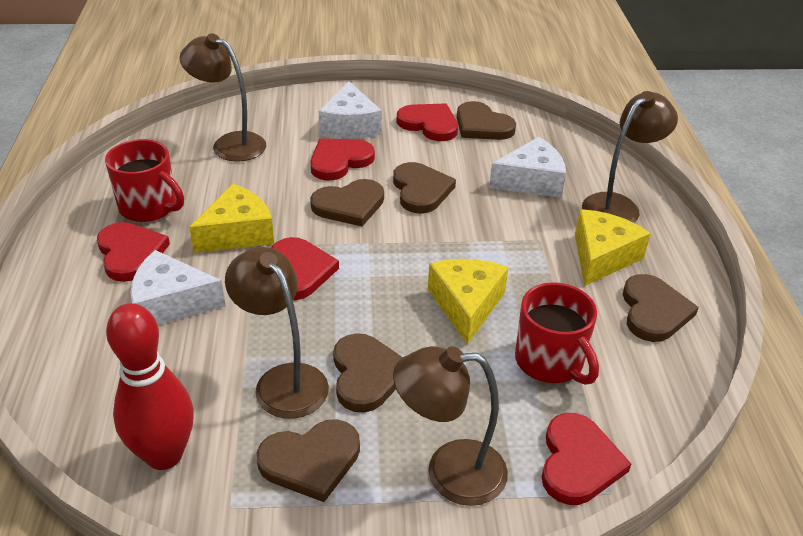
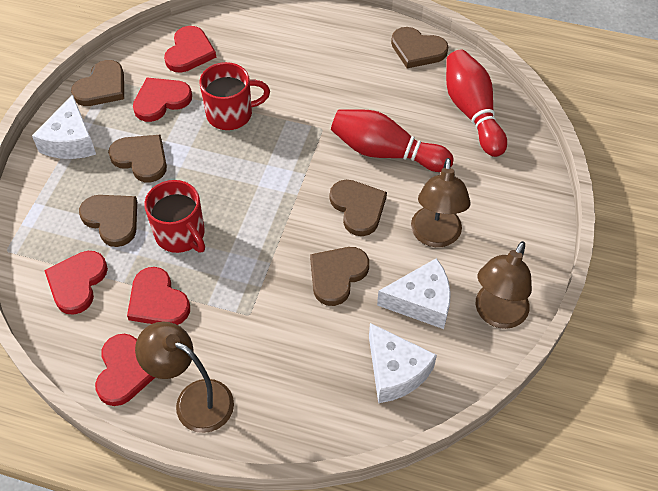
brown lamp: [180,33,266,162] [225,247,329,419] [393,346,508,506] [582,91,678,223] = 4 -> [135,321,234,433] [411,158,471,247] [476,241,532,329] = 3
red bowling pin: [106,303,194,470] = 1 -> [331,109,453,172] [446,50,507,157] = 2
yellow cheese: [189,184,274,253] [428,259,509,344] [575,209,651,286] = 3 -> none = 0

